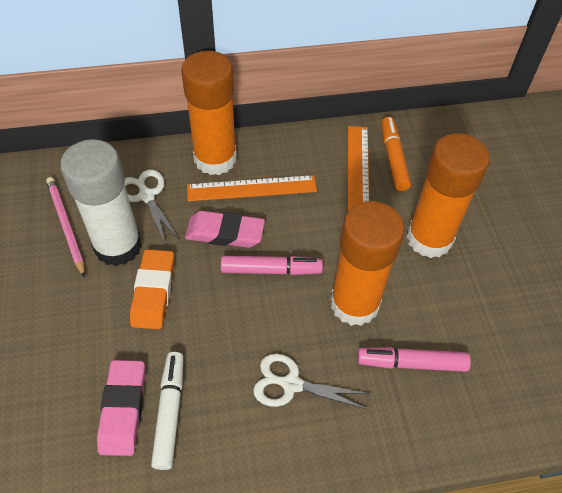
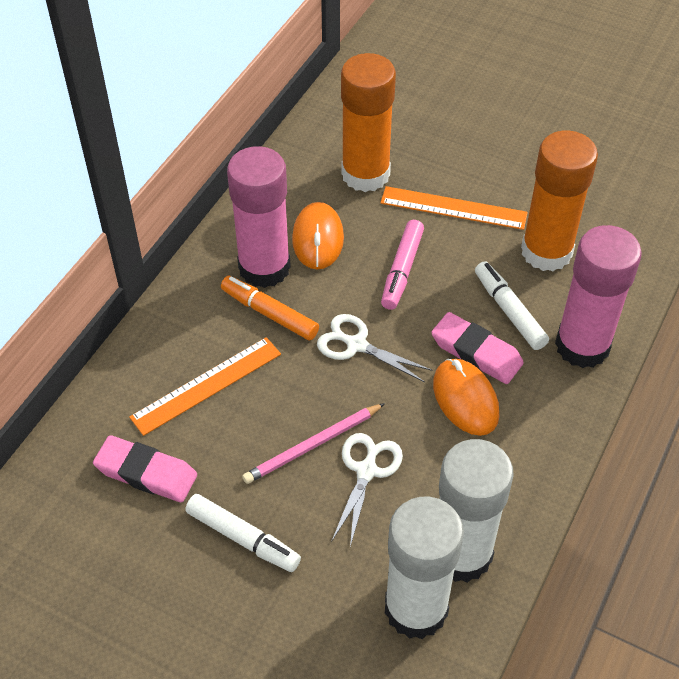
orange eraser: [130,249,174,329] = 1 -> none = 0
orange glue stick: [181,51,237,175] [330,201,405,326] [407,133,490,258] = 3 -> [341,53,396,192] [521,131,598,271] = 2
orange mouse: none = 0 -> [292,202,344,270] [433,359,499,436] = 2
pink glue stick: none = 0 -> [227,146,291,288] [555,225,642,368] = 2
pink marker: [221,256,323,275] [357,347,471,372] = 2 -> [381,220,424,310] = 1
white glue stick: [60,139,142,266] = 1 -> [385,497,464,639] [439,439,514,583] = 2
white marker: [151,352,183,470] = 1 -> [185,494,301,572] [475,261,549,350] = 2

